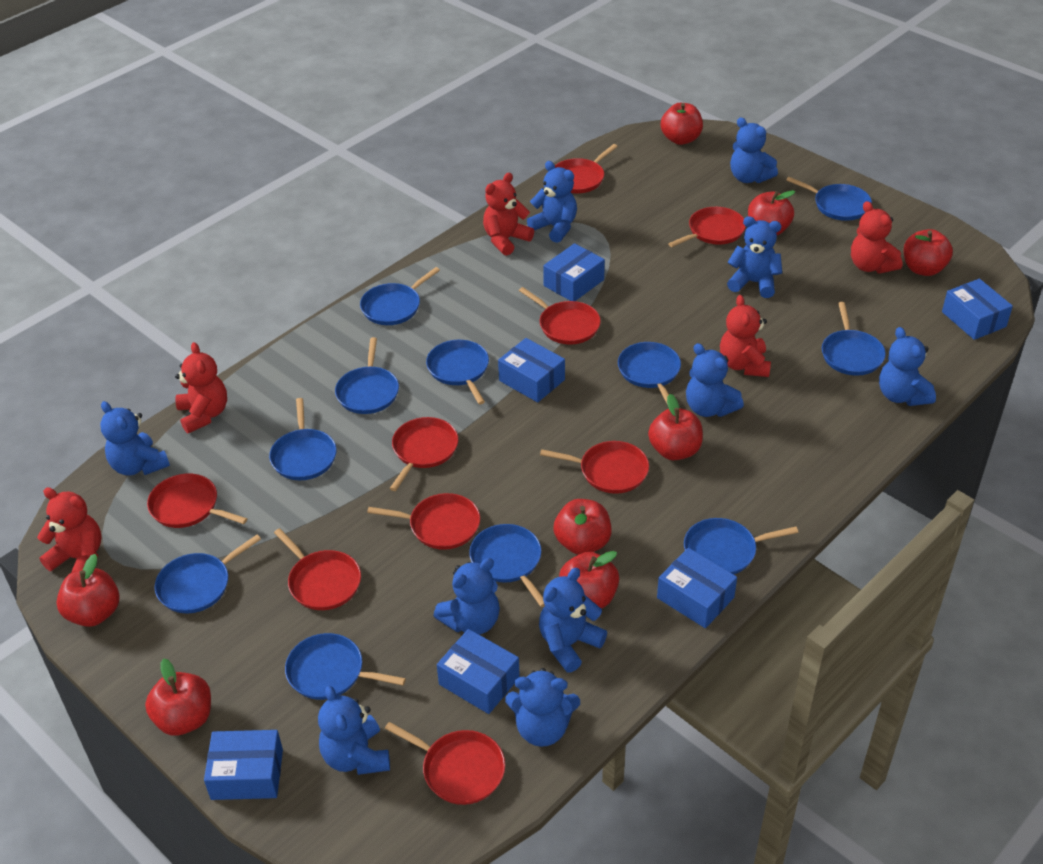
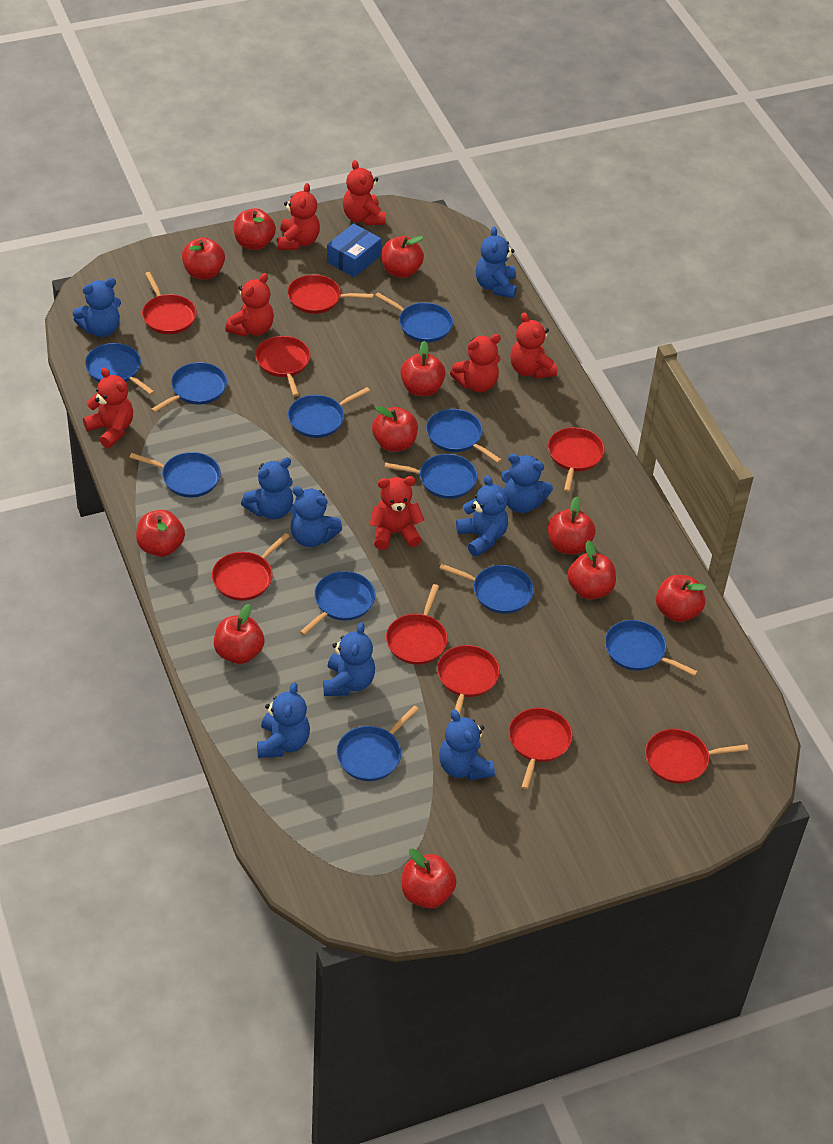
blue box: [204,730,283,800] [437,629,520,714] [498,338,565,402] [543,243,605,301] [657,548,737,628] [942,279,1013,340] = 6 -> [327,223,381,277] = 1
blue teddy bear: [100,401,170,476] [318,686,390,775] [433,558,500,635] [505,668,580,747] [527,161,577,243] [539,568,607,673] [686,343,744,417] [727,216,782,298] [730,118,778,183] [879,327,936,406] = 10 -> [73,278,121,337] [241,458,293,519] [257,682,310,758] [290,486,342,547] [323,622,375,696] [439,709,495,780] [456,475,508,557] [476,227,517,298] [501,454,553,513] = 9
red apple: [56,554,120,627] [145,658,211,736] [553,499,612,555] [559,551,619,608] [648,394,703,460] [661,103,703,145] [748,190,795,235] [904,229,953,276] = 8 -> [136,510,185,557] [182,237,225,279] [214,604,264,664] [234,208,276,250] [372,406,418,452] [382,236,424,278] [400,341,446,396] [402,849,457,908] [548,497,595,555] [567,540,616,599] [656,575,707,622] = 11
red teddy bear: [37,487,102,573] [175,342,227,433] [483,173,534,256] [720,295,771,377] [851,201,902,274] = 5 -> [83,367,133,448] [225,273,274,337] [277,183,320,250] [343,160,386,225] [369,476,424,550] [450,334,501,392] [510,312,557,379] = 7

